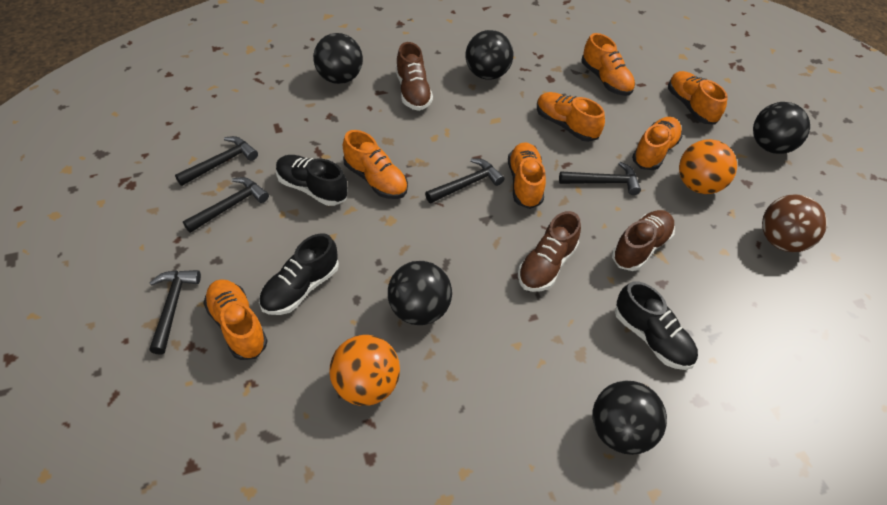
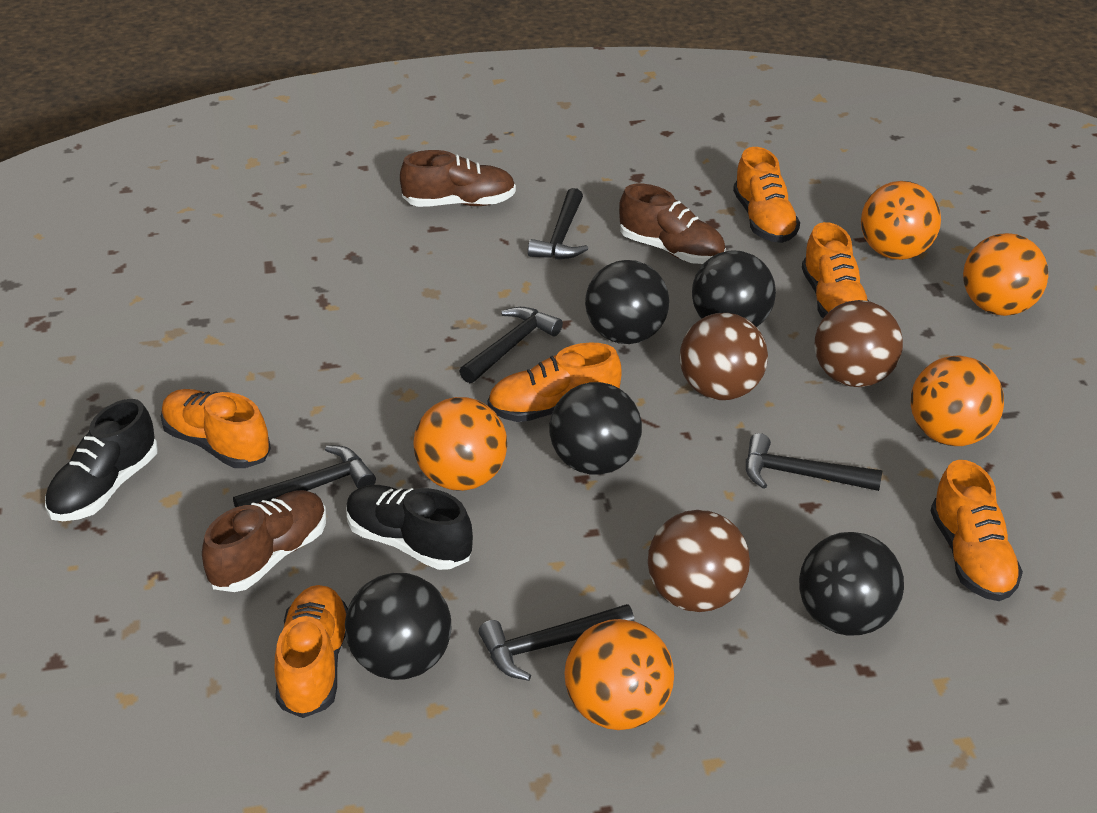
black shoe: [259,233,339,315] [276,155,348,206] [615,281,698,370] = 3 -> [45,399,158,521] [346,485,473,570] = 2
brown ball: [762,194,827,252] = 1 -> [648,510,750,612] [680,313,768,400] [814,300,903,387] = 3
orange ball: [329,335,400,406] [679,139,737,194] = 2 -> [413,397,507,491] [564,619,674,730] [861,181,941,260] [911,355,1004,446] [963,233,1048,316] = 5
orange shoe: [203,279,268,360] [343,130,408,199] [508,142,546,209] [537,92,605,142] [582,33,635,96] [632,117,682,170] [668,71,728,125] = 7 -> [161,389,271,468] [275,585,348,718] [488,342,622,422] [733,147,800,243] [802,222,869,318] [931,460,1023,601] = 6

